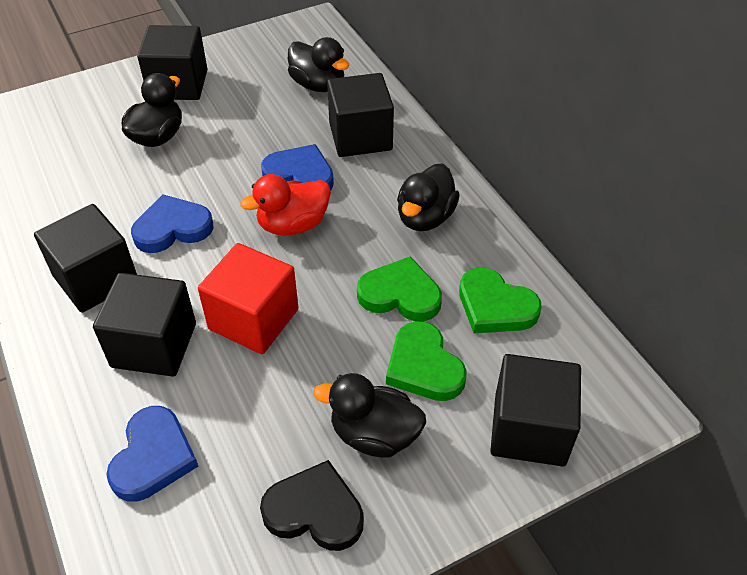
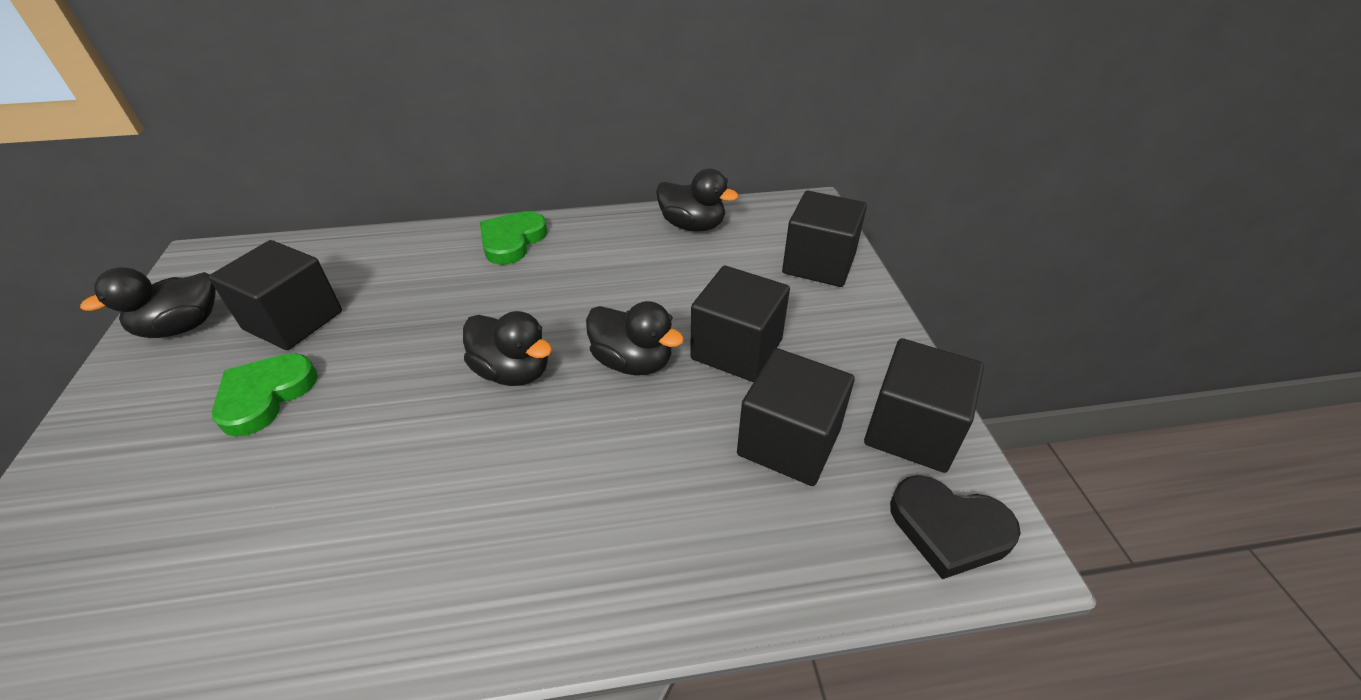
blue heart: [106,406,198,502] [131,194,214,253] [261,144,334,191] = 3 -> none = 0
green heart: [357,256,442,322] [386,321,467,401] [459,268,542,333] = 3 -> [212,353,318,437] [480,211,547,265] = 2
red cube: [198,243,299,354] = 1 -> none = 0
red duck: [240,174,331,236] = 1 -> none = 0

